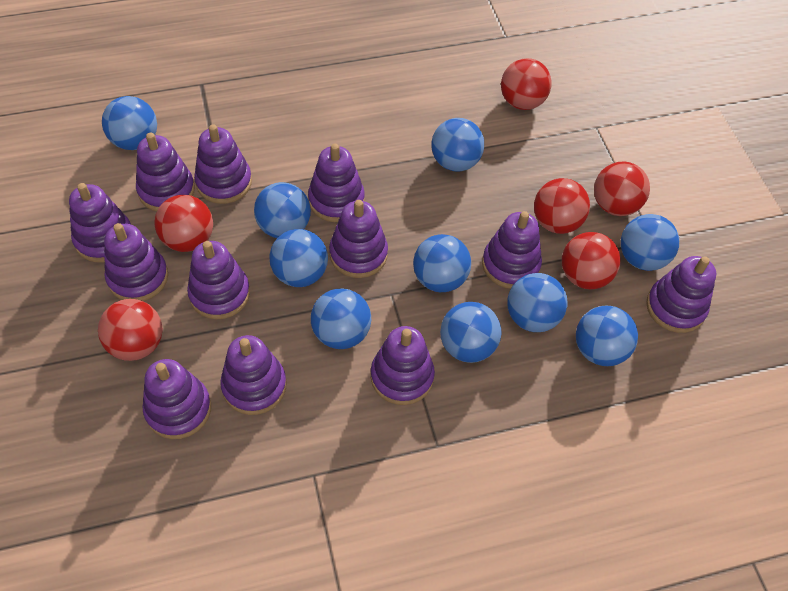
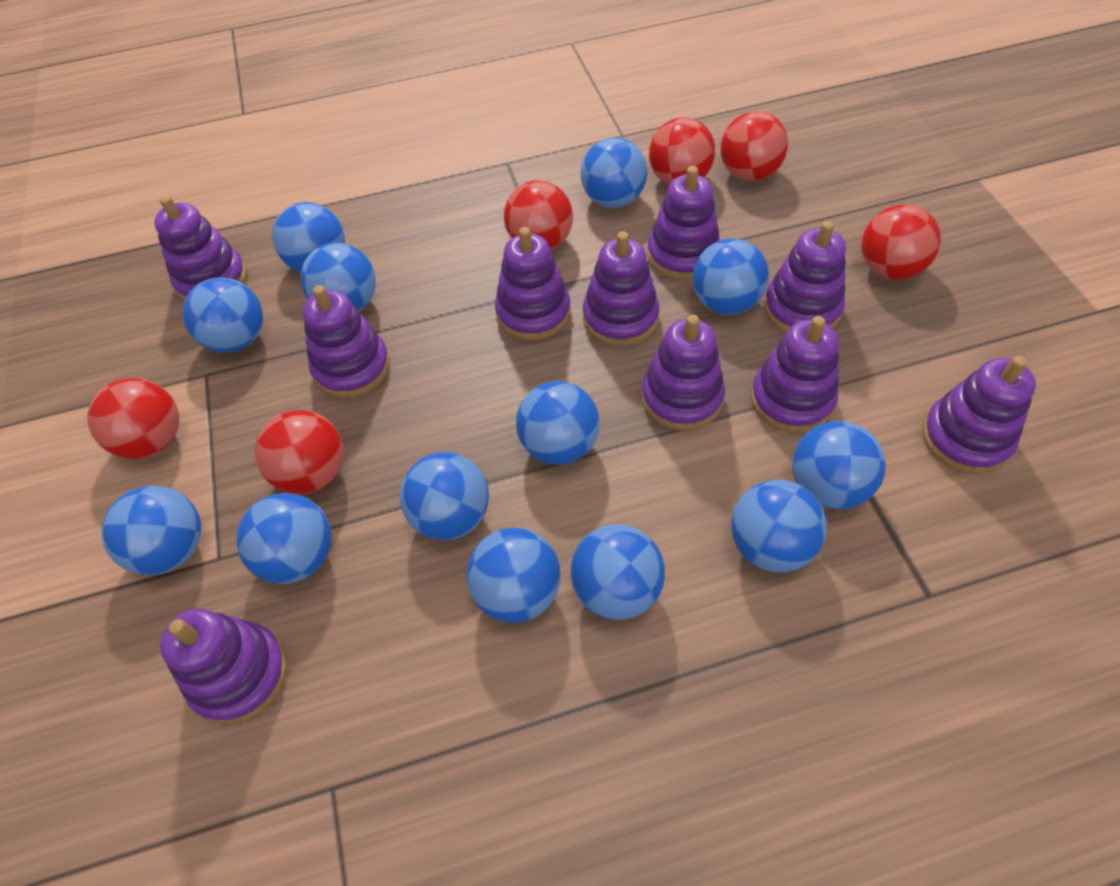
blue ball: [102,96,157,150] [254,182,311,238] [269,229,328,287] [311,288,371,349] [413,234,471,292] [431,118,484,172] [440,302,502,363] [507,273,568,332] [576,306,638,366] [621,214,679,271] = 10 -> [102,486,201,575] [183,278,263,353] [236,493,332,584] [272,202,345,272] [301,243,376,311] [400,452,489,540] [466,528,561,623] [516,381,600,465] [570,524,665,620] [580,137,647,208] [693,239,769,315] [731,480,827,573] [792,421,886,509] = 13
purple stacking toy: [69,183,131,263] [104,223,168,301] [136,133,195,211] [143,359,211,439] [187,241,250,319] [194,124,252,204] [220,335,286,415] [308,144,365,222] [329,200,388,278] [371,326,435,405] [482,211,542,289] [646,256,716,333] = 12 -> [154,196,247,301] [160,609,288,725] [303,285,390,398] [495,227,571,341] [583,231,659,346] [641,315,725,431] [647,166,720,280] [751,316,839,433] [764,221,846,333] [922,356,1036,474] = 10

